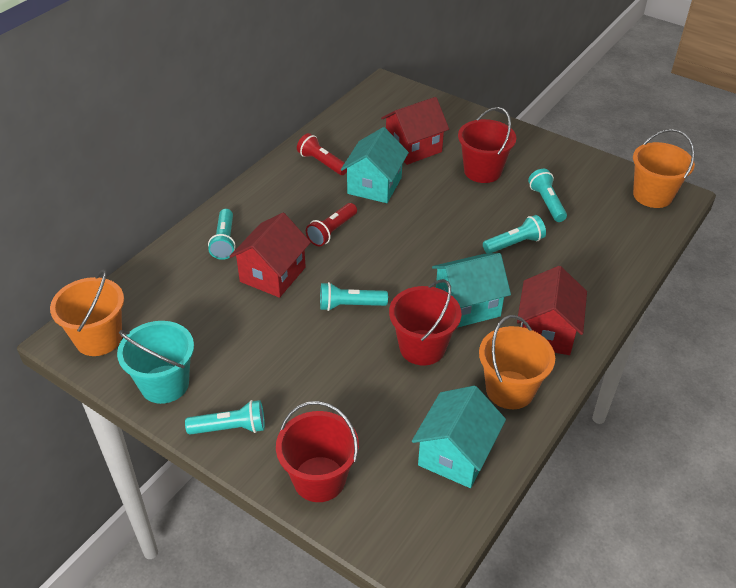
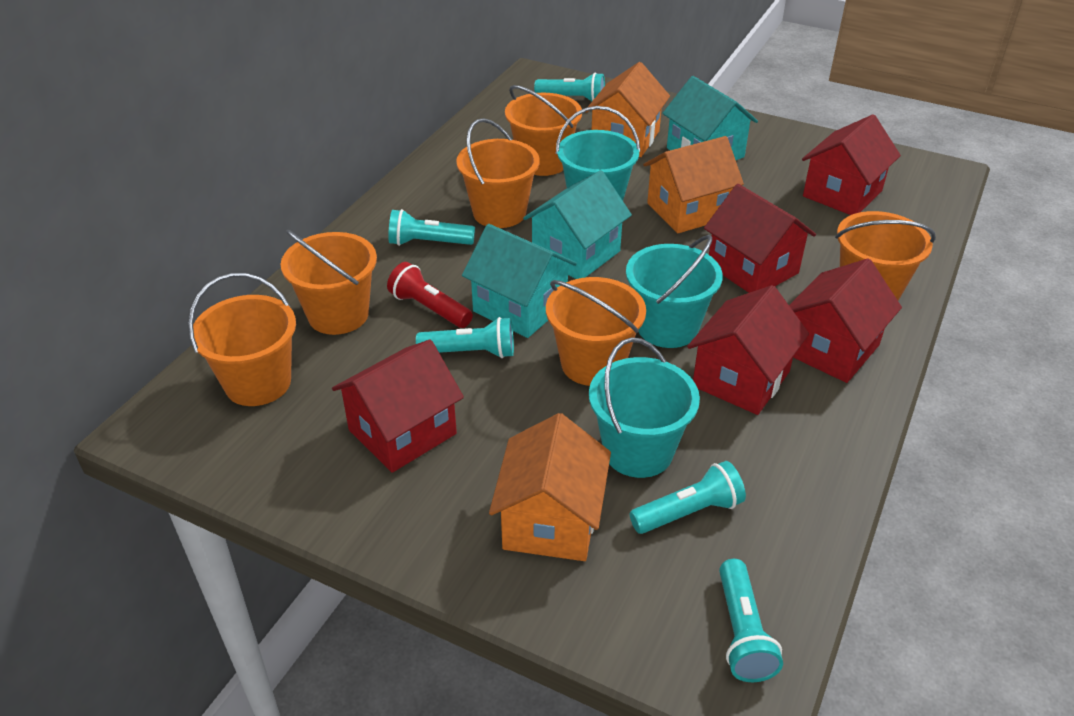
orange bucket: [50,269,124,356] [479,315,555,409] [633,129,695,208] = 3 -> [188,273,296,406] [281,230,377,335] [456,118,540,228] [505,85,582,176] [546,277,646,386] [835,211,936,301] = 6
orange house: none = 0 -> [489,413,611,561] [585,62,670,157] [643,136,744,233] = 3
red bucket: [276,401,359,502] [389,279,462,366] [458,107,516,183] = 3 -> none = 0
red flashlight: [297,133,347,175] [306,203,357,247] = 2 -> [387,262,473,328] = 1
red house: [229,213,311,298] [381,97,449,165] [517,266,587,355] = 3 -> [332,340,464,473] [687,285,809,415] [704,184,816,293] [789,258,902,383] [802,115,901,215] = 5
turquoise bucket: [117,321,194,404] = 1 -> [556,106,640,200] [589,337,700,478] [626,235,723,348] = 3

